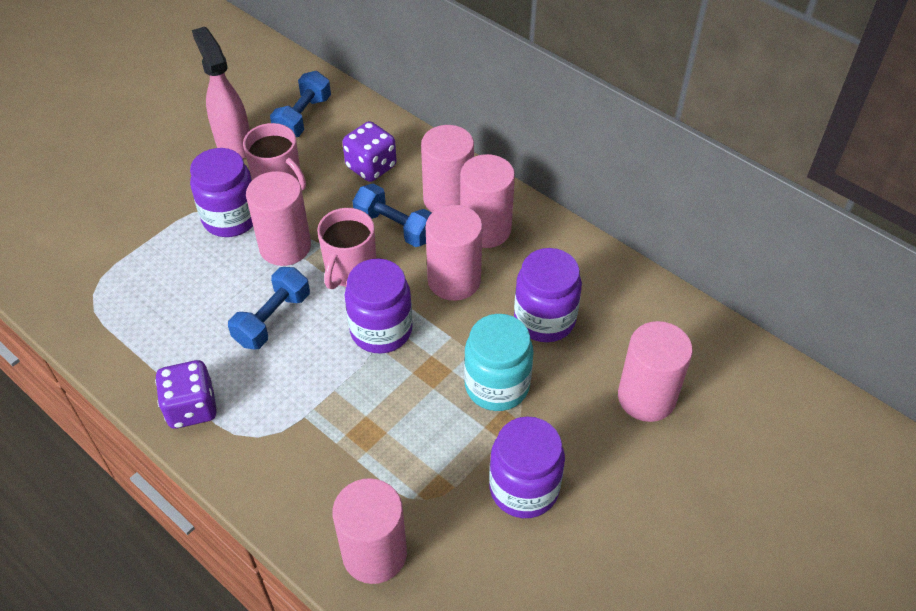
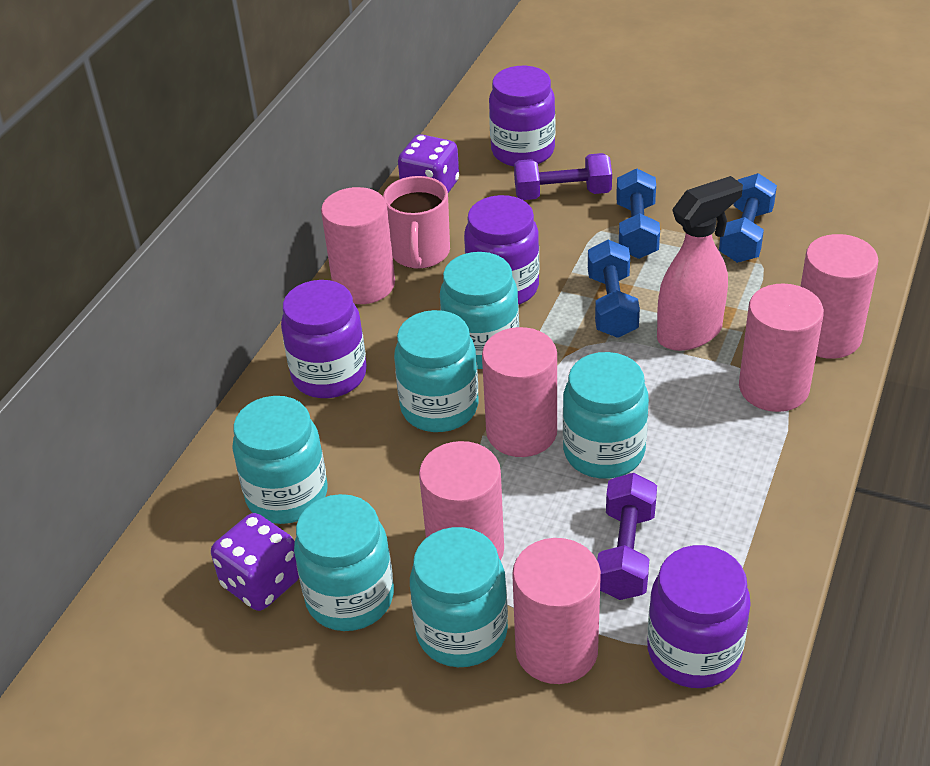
pink mug: [243,123,306,191] [317,208,376,289] = 2 -> [383,176,450,269] = 1
purple dumbbell: none = 0 -> [514,153,612,200] [597,473,657,600] = 2
turquoise jar: [464,314,534,411] = 1 -> [232,396,328,524] [294,494,394,631] [394,310,478,432] [410,527,508,667] [440,252,519,369] [563,352,649,479] = 6

